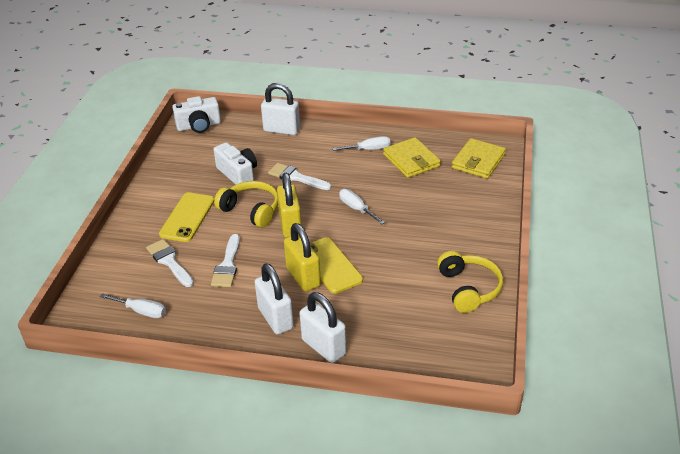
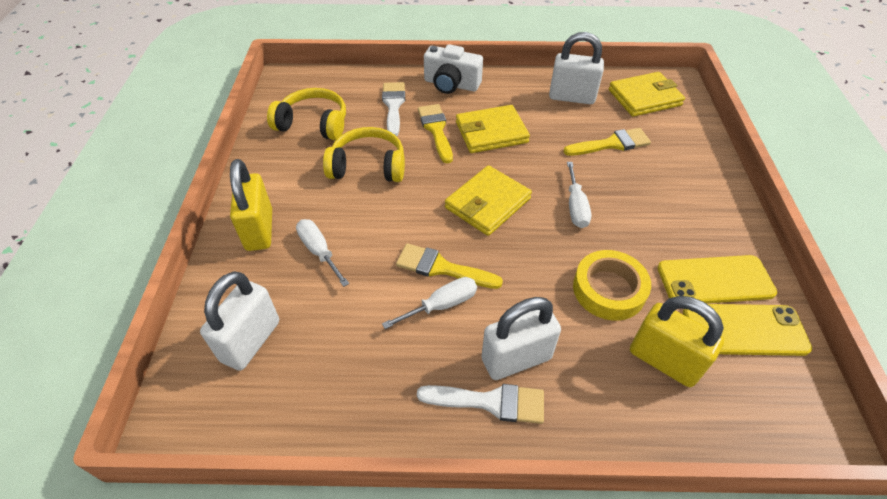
white brush: [146,239,194,287] [211,234,240,287] [268,163,331,190] = 3 -> [382,82,405,136] [417,384,544,424] = 2
white camera: [172,96,221,133] [213,142,257,185] = 2 -> [424,44,483,94] = 1
yellow brush: none = 0 -> [396,243,503,289] [418,104,453,163] [563,128,651,156] = 3
yellow tape: none = 0 -> [573,250,651,321] = 1
yellow wallet: [383,137,441,178] [451,138,506,179] = 2 -> [445,165,532,236] [456,105,530,153] [609,72,685,117] = 3

